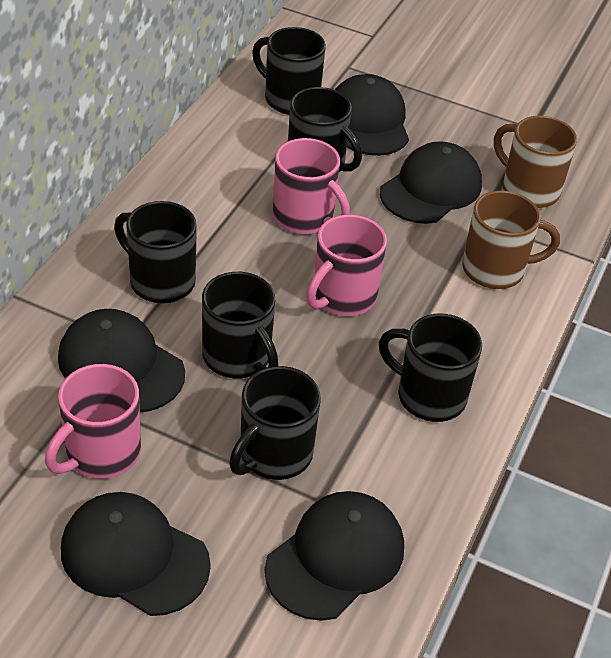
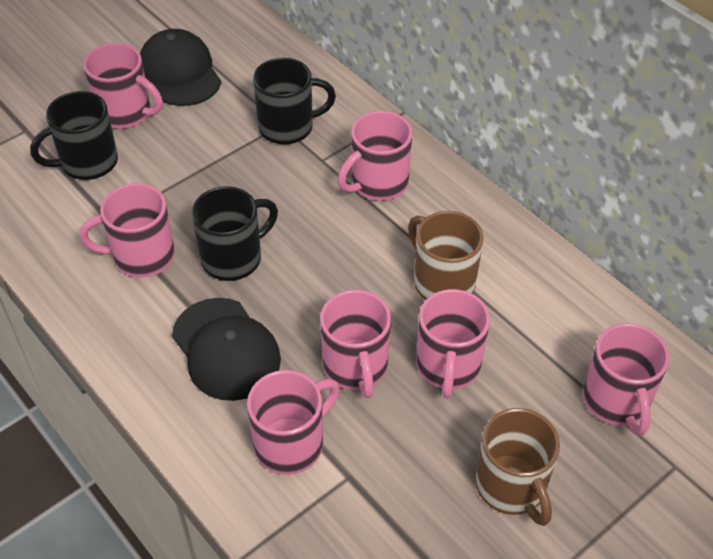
black cap: [58,309,185,412] [61,492,211,616] [265,491,404,621] [335,74,409,156] [380,141,482,224] = 5 -> [140,29,221,106] [172,298,281,401] = 2
black mug: [114,201,197,303] [202,272,278,378] [229,366,321,480] [252,27,326,115] [288,87,362,172] [379,314,482,422] = 6 -> [30,91,118,180] [192,186,278,281] [253,58,336,144] = 3
pink mug: [45,364,141,479] [273,138,350,234] [306,215,387,316] = 3 -> [80,183,175,278] [83,43,163,129] [247,370,339,475] [320,290,391,398] [338,111,412,201] [416,289,490,398] [583,323,669,436] = 7

